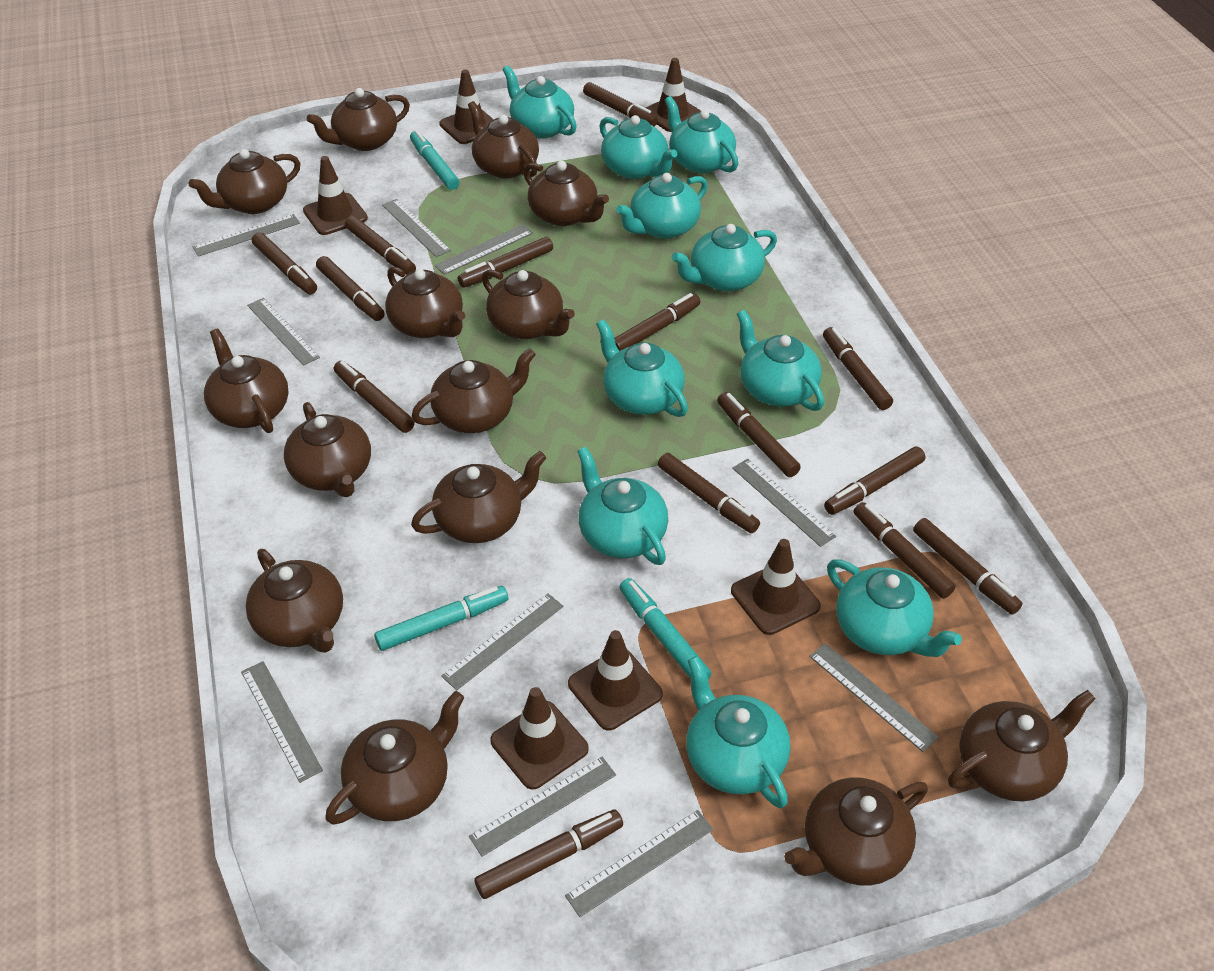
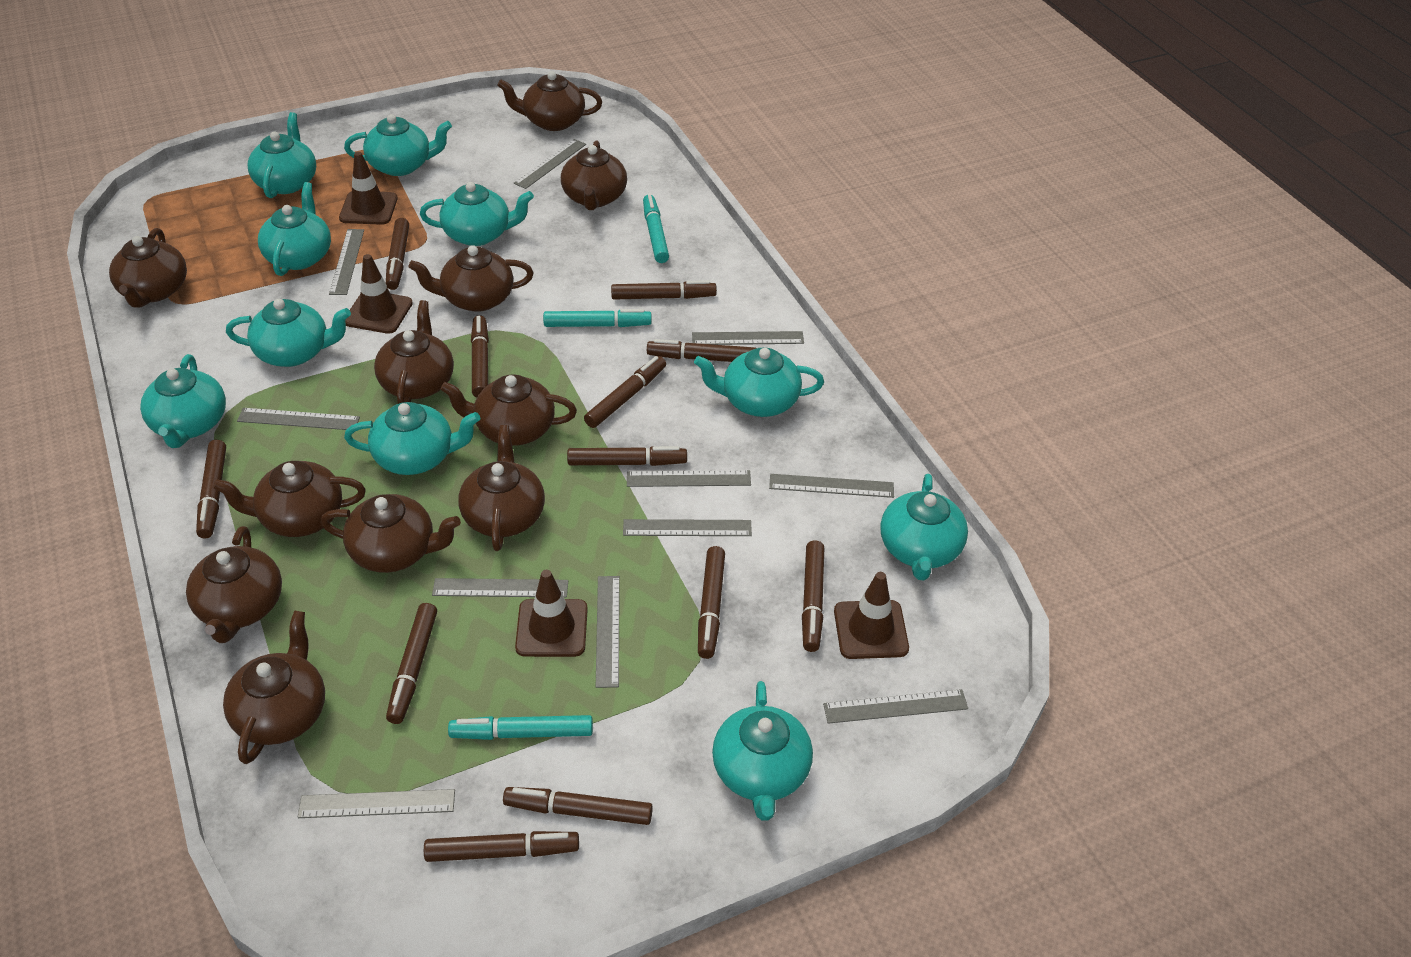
brown marker: [252,232,317,294] [316,256,385,321] [334,361,415,433] [345,216,416,275] [458,237,553,288] [474,810,623,899] [583,82,658,127] [614,293,700,351] [658,453,760,533] [717,392,801,477] [823,327,893,410] [824,447,925,515] [854,502,956,598] [913,518,1023,615] = 14 -> [196,440,226,538] [386,218,409,290] [386,603,437,724] [424,831,579,862] [471,315,489,397] [503,787,653,825] [567,446,687,466] [584,356,666,428] [611,280,717,300] [647,339,756,362] [698,546,725,659] [802,540,824,652] = 12
brown teapot: [188,149,300,214] [204,329,289,433] [246,549,343,653] [284,402,371,497] [307,88,410,151] [326,691,464,824] [385,266,465,338] [411,451,546,543] [412,348,536,433] [468,101,539,179] [482,269,575,339] [523,161,609,226] [784,778,928,886] [948,690,1096,802] = 14 -> [109,228,187,308] [186,526,282,643] [213,461,366,537] [223,610,325,764] [321,494,461,573] [374,300,454,404] [408,245,533,312] [441,374,577,446] [458,425,545,551] [497,71,602,131] [561,141,627,210] = 11
brown traffic cone: [303,156,368,235] [439,69,494,144] [490,687,589,790] [568,630,663,730] [645,58,701,132] [731,539,821,635] = 6 -> [339,152,398,225] [345,254,413,334] [515,570,588,657] [834,572,909,659] = 4
grey ruler: [193,214,300,257] [241,661,323,783] [247,298,320,366] [382,199,451,257] [435,225,533,275] [441,593,563,690] [469,757,616,857] [565,810,713,917] [732,459,836,547] [809,643,939,752] = 10 -> [237,408,360,430] [298,789,455,818] [329,229,364,295] [432,578,568,598] [514,139,586,189] [596,576,620,688] [623,519,752,536] [627,470,751,487] [692,331,804,345] [769,474,894,498] [823,689,968,724] = 11

